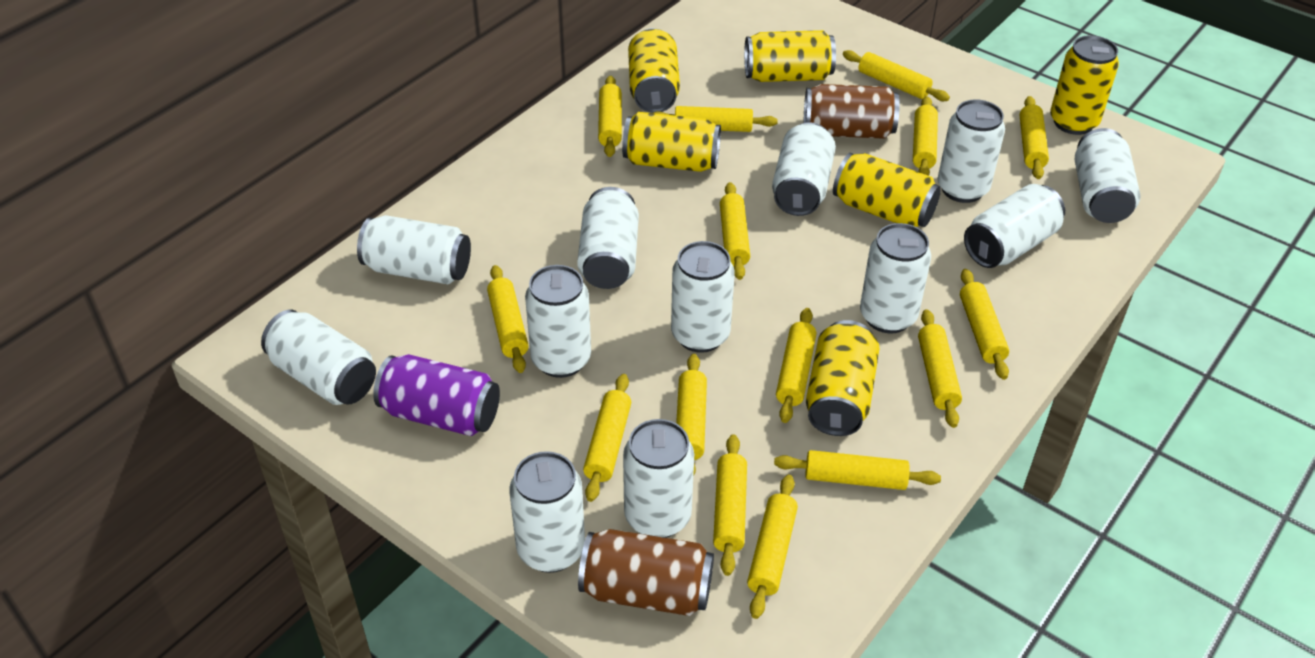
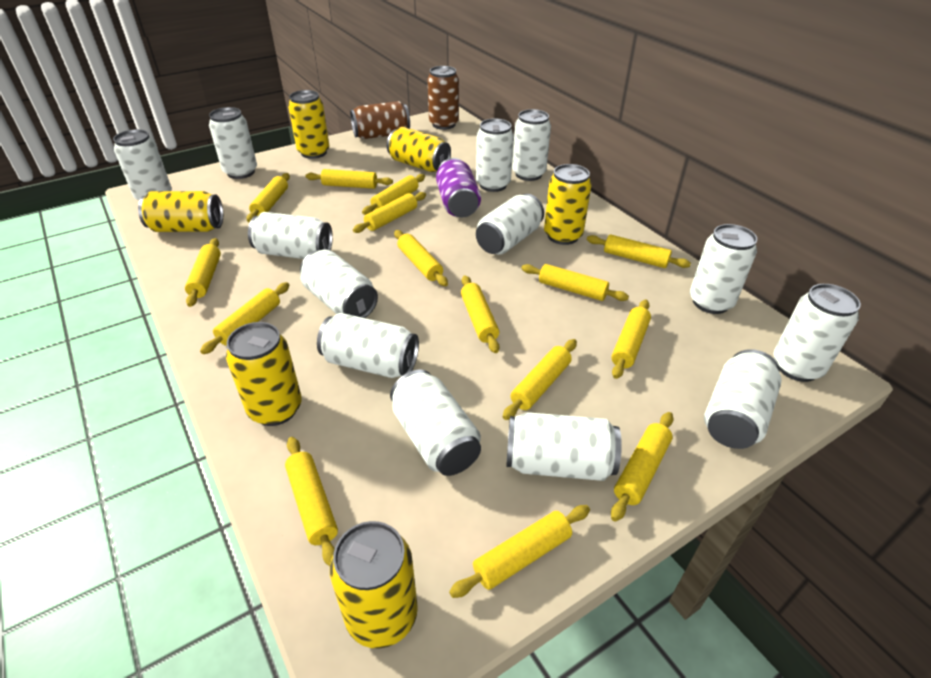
white can: [261,310,376,405] [357,215,471,284] [509,451,585,573] [525,265,591,378] [577,187,639,289] [623,419,694,538] [671,241,735,353] [772,122,836,216] [860,223,931,333] [937,99,1005,203] [964,184,1065,268] [1075,128,1140,223] = 12 -> [113,129,172,200] [209,107,257,179] [248,212,333,259] [300,250,378,318] [317,313,419,378] [390,370,481,476] [476,119,514,192] [476,194,544,255] [506,412,622,481] [512,109,551,181] [690,224,757,314] [704,349,782,449] [773,284,861,382] = 13

